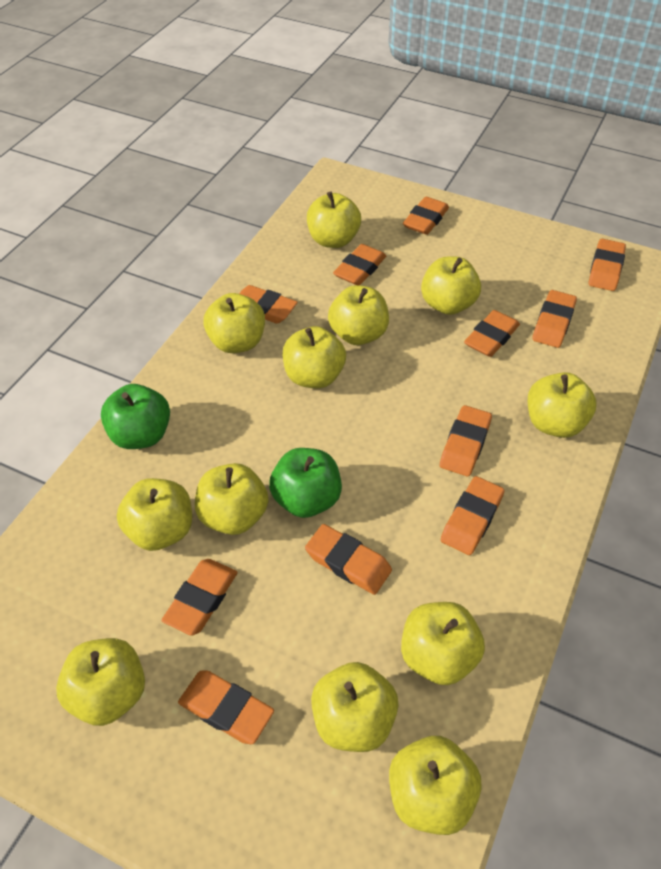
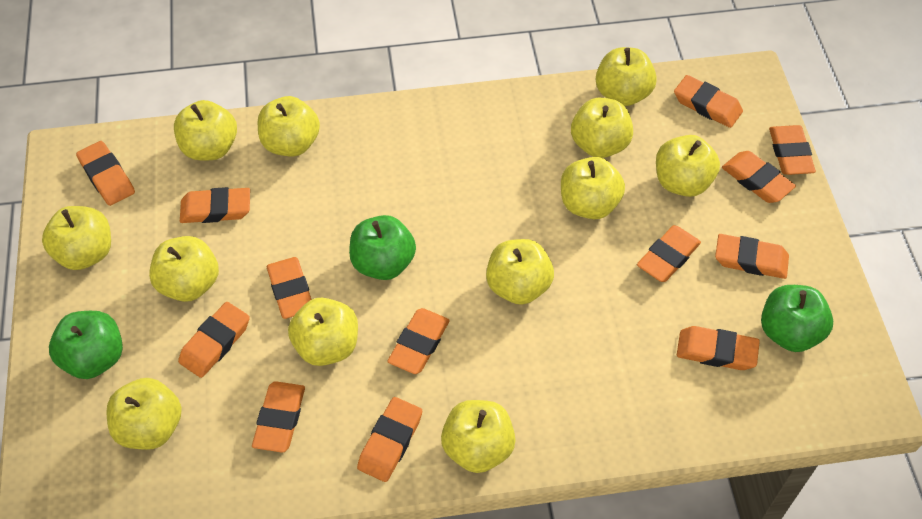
green apple: [101,384,170,449] [269,448,342,518] = 2 -> [49,311,123,379] [349,215,416,280] [761,285,833,352] = 3
orange eraser: [162,559,238,636] [178,671,274,744] [239,285,298,324] [305,524,392,595] [333,244,386,285] [403,197,449,235] [440,405,492,476] [441,476,505,555] [464,310,520,357] [532,290,577,348] [589,239,626,291] = 11 -> [76,141,135,206] [178,302,250,378] [180,187,250,223] [252,381,305,453] [267,257,312,319] [357,397,422,482] [387,308,450,374] [637,225,701,282] [674,75,743,128] [677,326,760,370] [715,234,789,279] [722,151,796,203] [769,125,816,175] = 13

